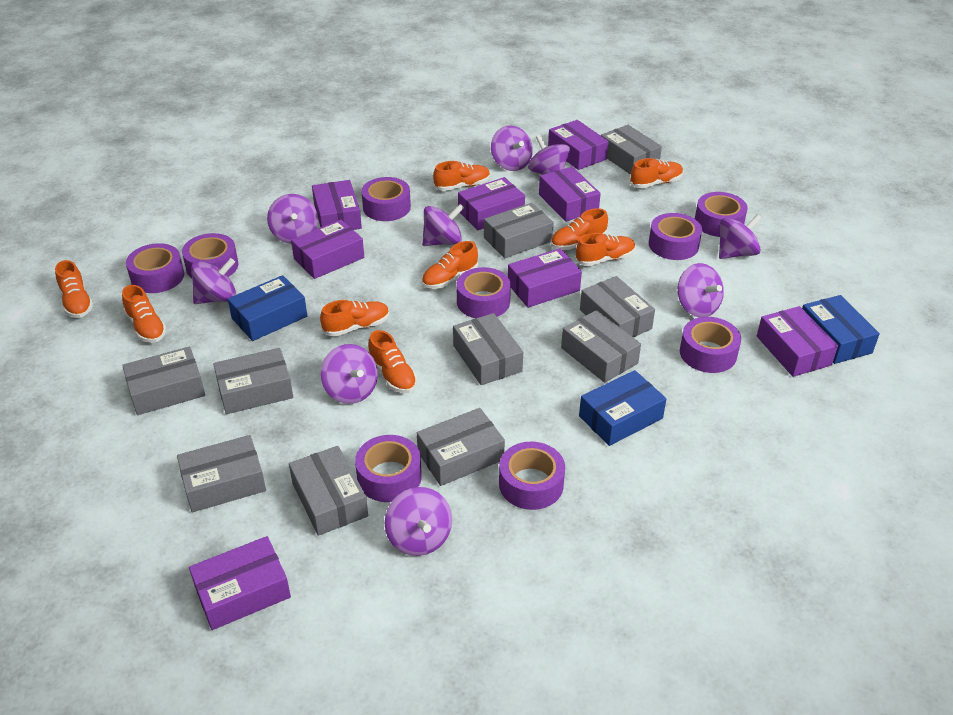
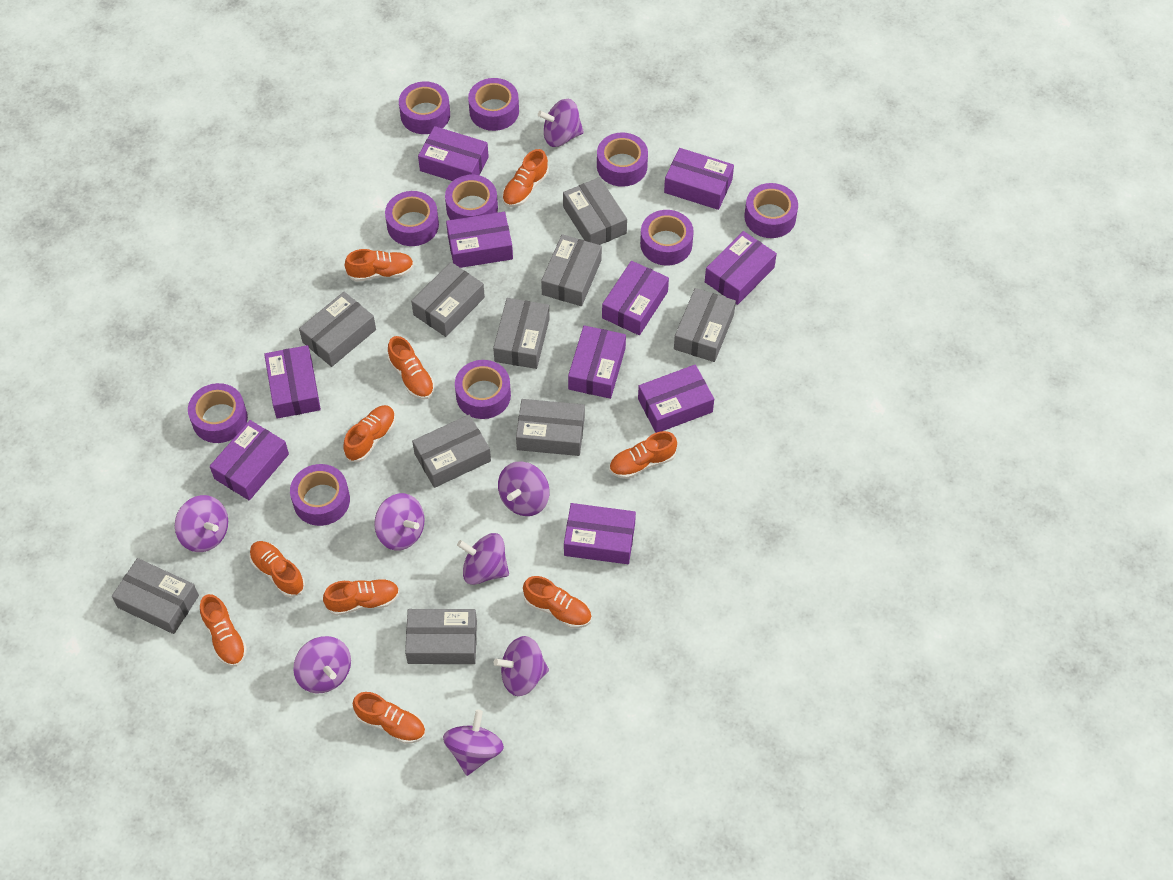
blue box: [228,275,307,341] [579,370,667,446] [802,295,880,364] = 3 -> none = 0
orange shoe: [55,260,93,318] [122,285,167,343] [320,300,389,337] [369,330,417,393] [422,241,478,289] [433,161,490,191] [551,208,608,250] [576,233,635,266] [630,158,683,188] = 9 -> [200,594,247,667] [249,541,305,598] [323,579,400,616] [343,405,396,462] [345,249,414,282] [353,692,426,744] [388,336,435,400] [502,149,549,207] [523,576,592,628] [609,431,677,479] = 10
purple box: [189,536,291,630] [291,220,364,279] [312,180,362,230] [458,177,525,230] [508,248,582,308] [539,167,601,222] [548,120,609,170] [757,306,838,377] = 8 -> [210,420,289,501] [264,345,321,419] [418,126,489,181] [446,212,513,268] [564,503,636,564] [568,325,626,399] [602,261,669,335] [638,364,714,433] [664,148,734,210] [705,231,777,305] = 10
purple spinning top: [191,258,236,304] [267,194,318,244] [321,344,378,404] [385,487,452,556] [422,204,464,246] [491,125,533,171] [528,135,570,175] [678,263,724,317] [719,214,762,259] = 9 -> [175,495,228,552] [293,636,351,694] [374,493,425,551] [443,710,504,776] [457,533,509,585] [493,636,549,696] [498,461,550,516] [538,99,584,147] = 8
purple tape: [126,243,184,293] [182,233,238,278] [355,435,422,502] [361,177,411,221] [456,267,511,318] [499,442,565,510] [649,213,702,260] [680,317,741,373] [695,192,748,237] = 9 -> [188,383,248,443] [290,464,350,526] [385,191,439,246] [399,82,450,134] [445,175,498,220] [455,360,511,419] [468,78,519,131] [597,132,648,187] [640,210,694,266] [744,183,798,238] = 10

